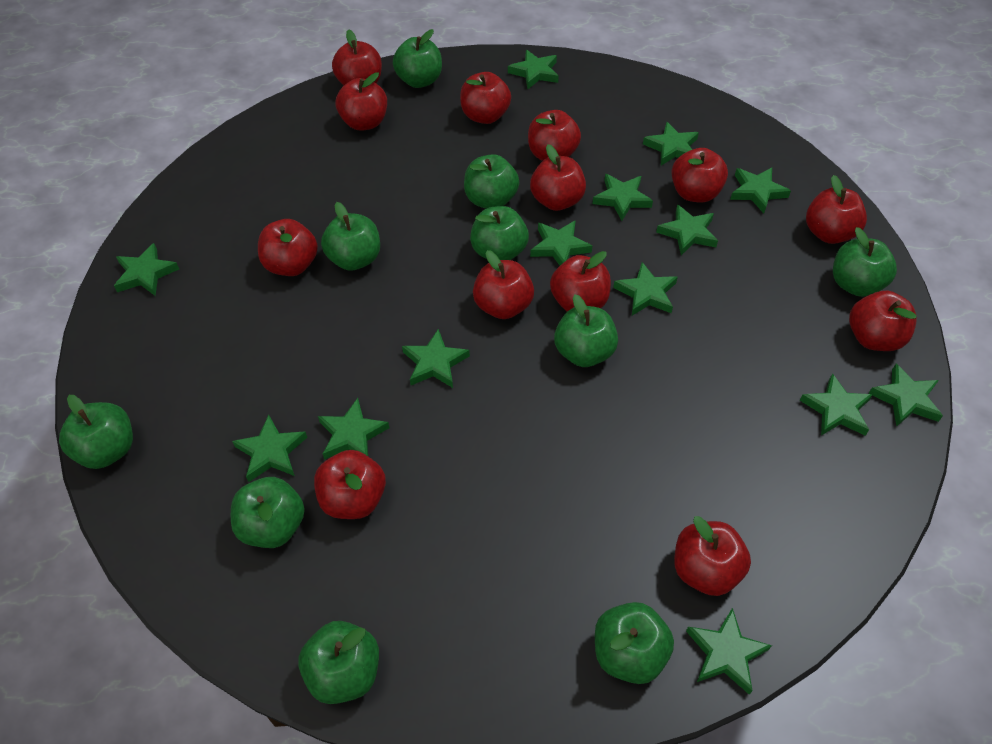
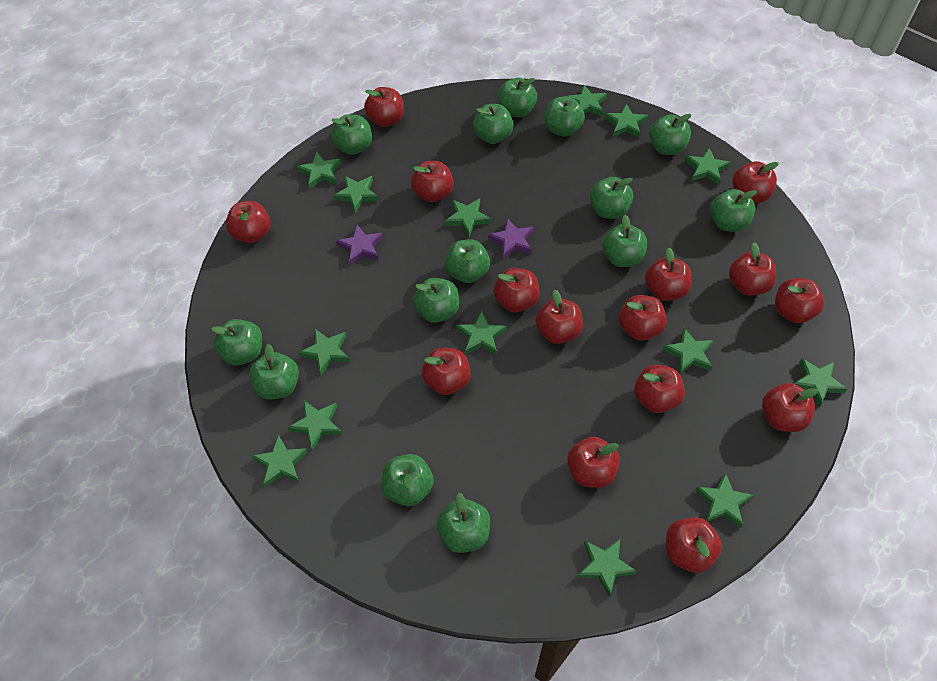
green apple: [59,395,133,469] [231,477,305,548] [298,621,379,704] [321,202,380,271] [393,29,442,88] [464,154,519,209] [470,206,529,260] [554,295,618,367] [595,602,674,684] [833,227,897,297] = 10 -> [211,319,262,365] [249,344,299,399] [331,114,372,155] [381,454,434,506] [413,278,459,323] [436,493,490,553] [445,239,490,283] [473,104,513,144] [498,78,537,117] [544,96,585,136] [590,177,633,219] [602,215,647,267] [649,114,691,155] [710,189,757,232] = 14
purple star: none = 0 -> [336,225,383,265] [488,218,534,259] = 2
red apple: [258,219,318,276] [314,450,386,519] [332,29,382,85] [336,72,387,131] [460,72,511,124] [473,250,534,319] [528,110,581,161] [530,144,586,211] [550,251,611,311] [671,148,728,202] [674,516,751,596] [806,175,867,244] [849,291,916,351] = 13 -> [226,201,271,243] [364,87,404,127] [411,161,454,202] [422,348,471,395] [494,268,540,312] [536,290,583,344] [567,437,620,488] [619,295,667,341] [634,365,685,413] [645,248,692,301] [666,517,722,573] [729,242,776,295] [732,161,779,203] [762,383,818,432] [775,278,824,323] = 15

